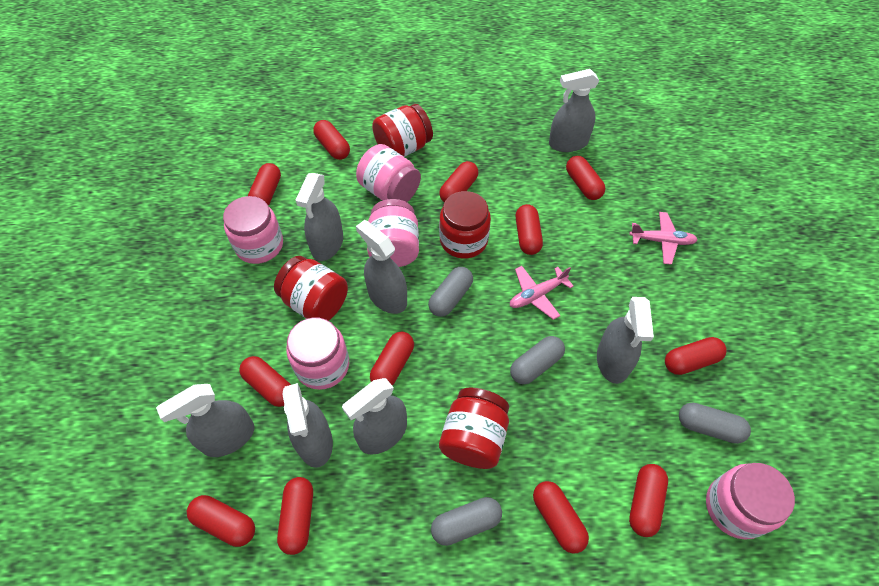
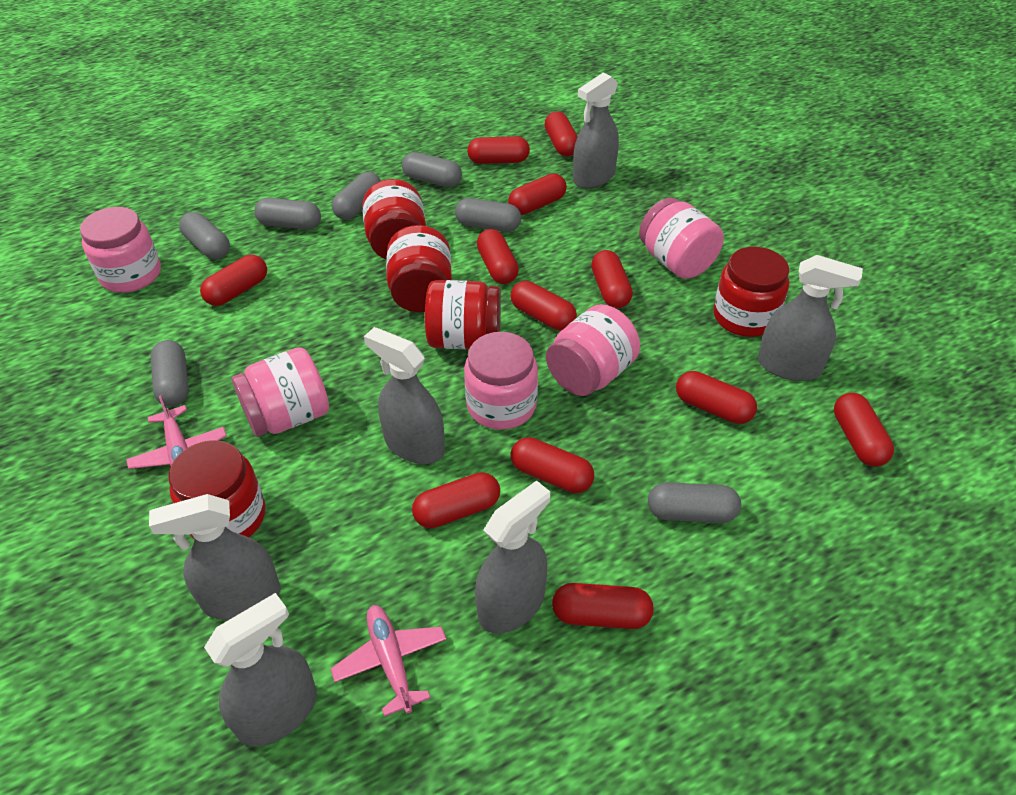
grey capsule: [428,267,473,317] [431,497,502,546] [510,336,565,384] [679,403,751,444] = 4 -> [151,340,189,406] [179,212,230,259] [254,198,321,230] [332,172,381,220] [402,152,462,187] [455,198,521,232] [648,482,741,523] = 7
grey spray bottle: [156,384,254,457] [283,383,333,468] [296,173,343,261] [342,378,407,455] [356,220,407,314] [549,69,599,152] [597,297,654,384] = 7 -> [149,494,281,620] [204,593,317,747] [364,327,445,464] [475,480,550,634] [573,72,619,189] [758,255,863,381] = 6
red jar: [274,256,348,321] [372,104,433,157] [439,191,491,259] [439,387,509,469] = 4 -> [168,440,265,539] [362,179,426,259] [386,225,452,312] [425,280,501,349] [714,247,789,337] = 5

